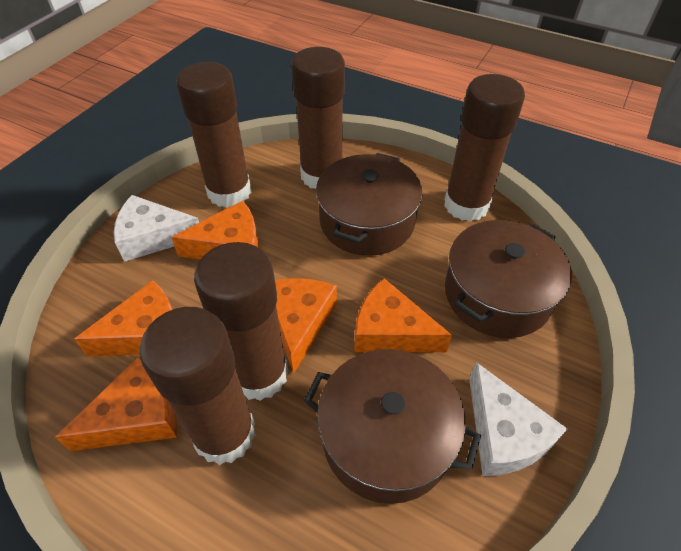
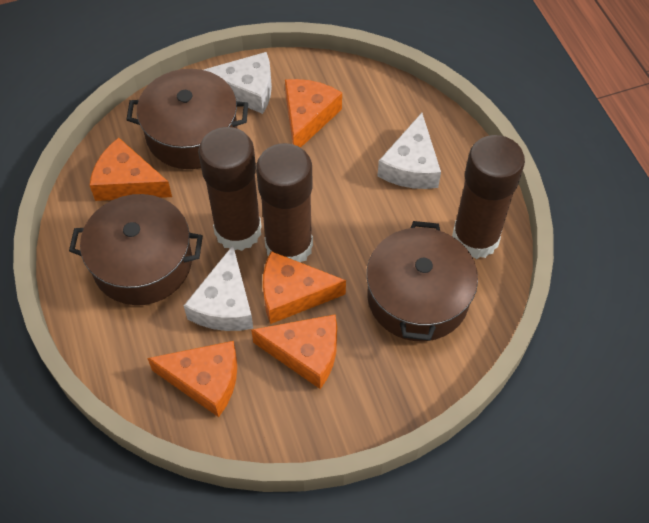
brown glue stick: [140,307,256,465] [176,62,251,208] [194,242,289,401] [291,47,345,189] [444,74,525,221] = 5 -> [198,127,262,251] [256,143,313,263] [452,135,525,259] = 3
white cheese: [114,195,199,262] [469,362,567,476] = 2 -> [184,245,253,331] [204,52,272,114] [377,113,441,189] = 3

